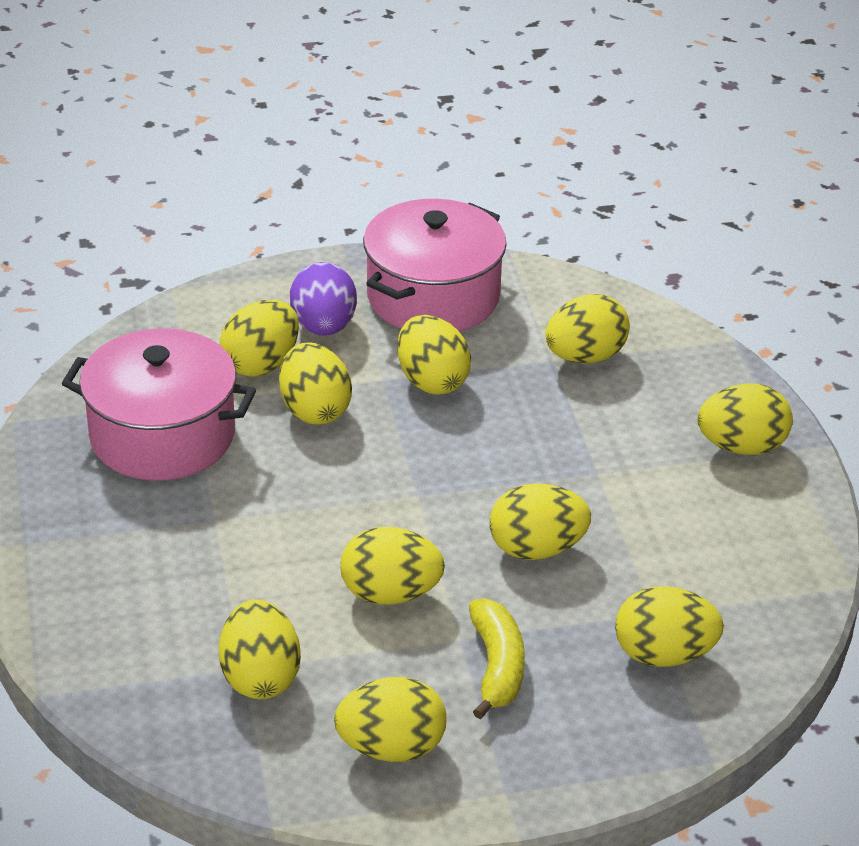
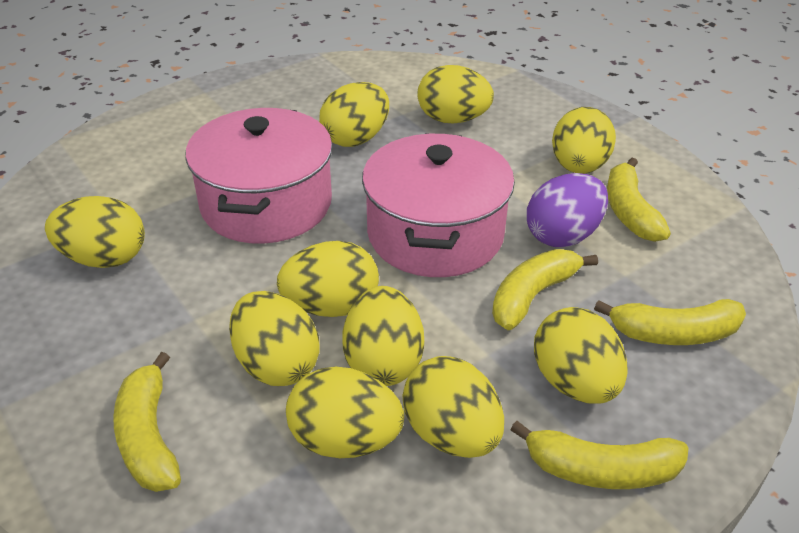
yellow banana: [469,599,525,719] = 1 -> [113,352,181,492] [492,249,598,330] [510,421,688,489] [594,299,746,345] [607,158,671,242] = 5

